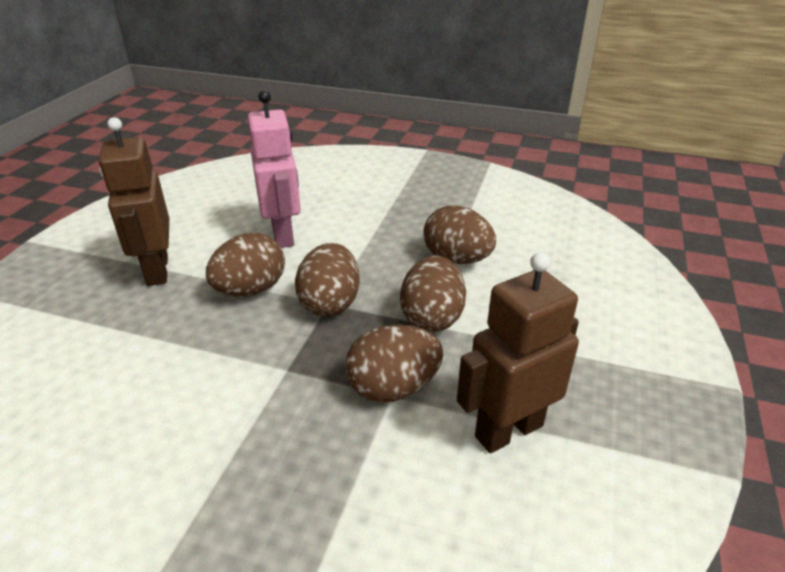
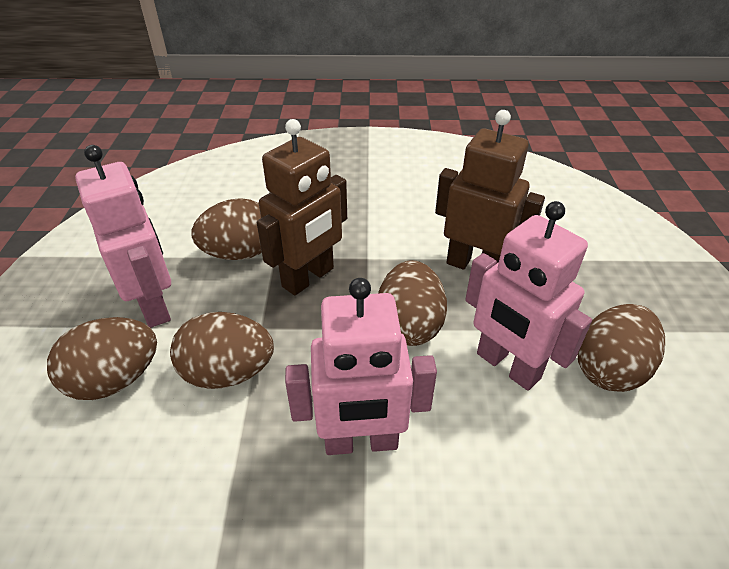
pink robot: [248,90,301,248] = 1 -> [75,145,171,328] [285,278,437,455] [465,201,592,391] = 3

